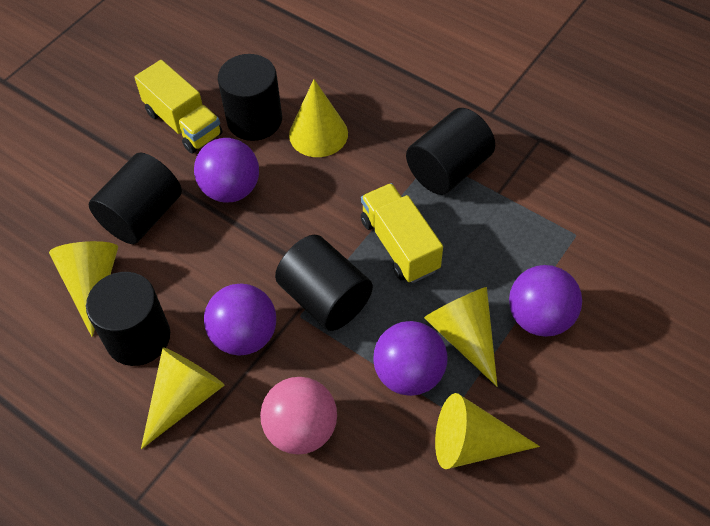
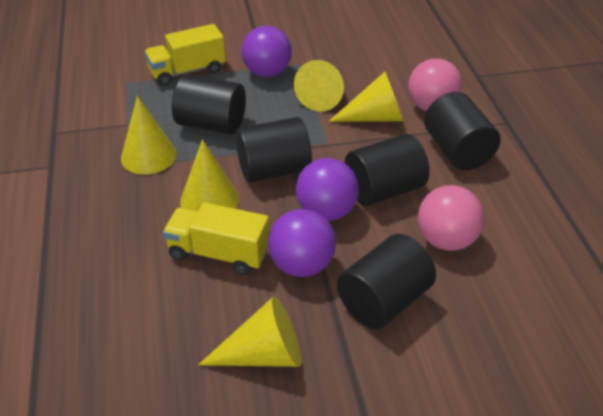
pink ball: [260,377,337,455] = 1 -> [408,58,463,111] [418,185,485,251] = 2
purple ball: [194,138,259,203] [204,284,276,356] [373,321,448,396] [509,265,582,337] = 4 -> [241,26,292,77] [268,209,336,277] [296,158,359,221] = 3

